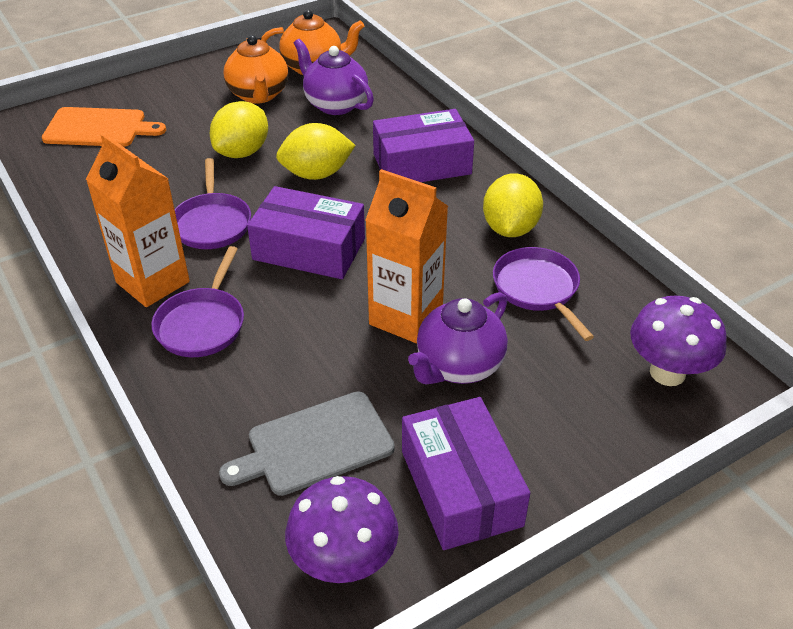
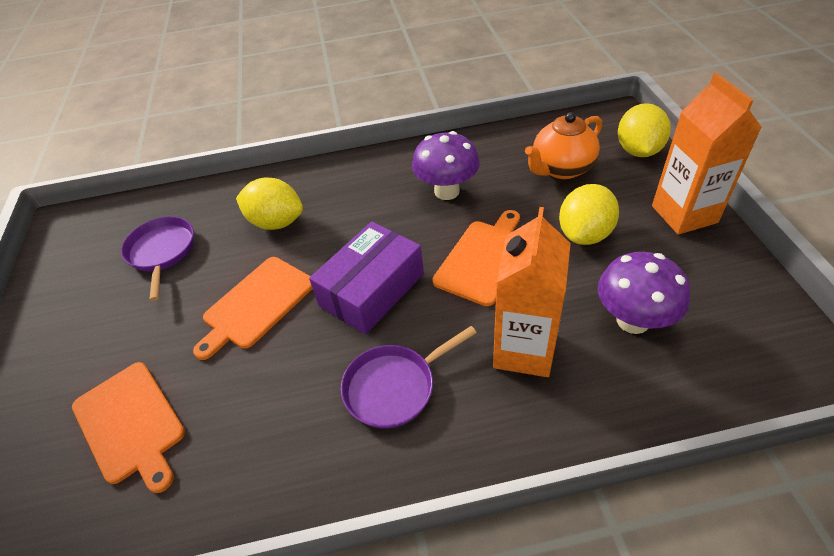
grey cutting board: [219,391,395,496] = 1 -> none = 0
orange cutting board: [42,107,166,147] = 1 -> [72,362,185,493] [193,257,313,360] [433,210,520,306] = 3
orange teapot: [224,35,288,104] [261,10,364,75] = 2 -> [525,112,602,179] = 1
purple box: [247,186,365,279] [373,109,474,182] [402,397,530,550] = 3 -> [309,221,424,334] = 1
purple pan: [151,246,244,357] [175,158,251,249] [493,247,594,341] = 3 -> [121,216,194,301] [341,326,477,429] = 2
purple teapot: [294,39,374,115] [408,292,508,384] = 2 -> none = 0

